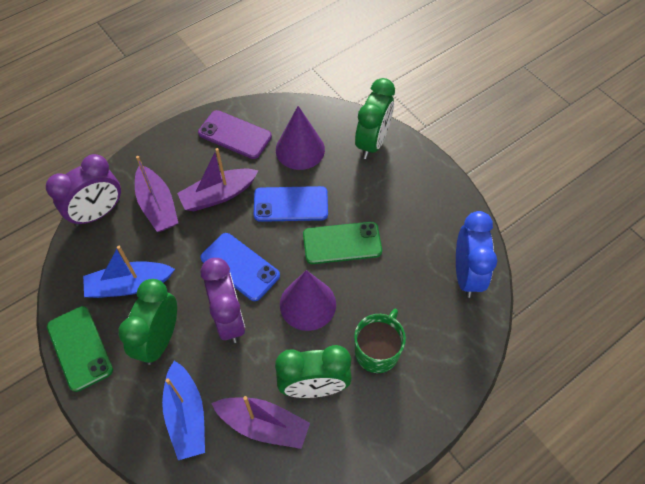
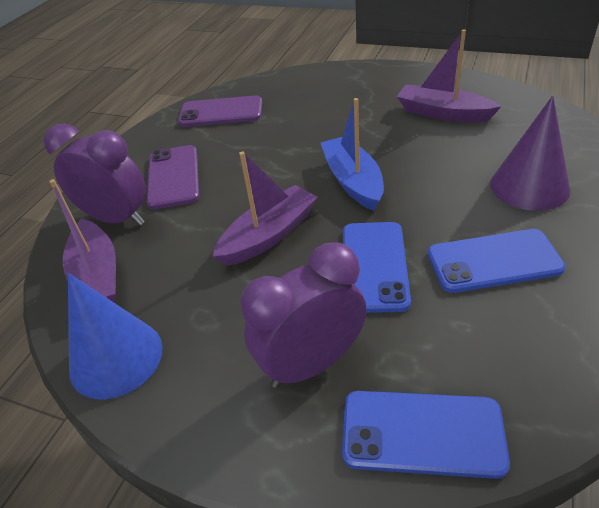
blue boat: [83,246,175,298] [162,361,205,460] = 2 -> [321,98,384,211] = 1
blue clock: [456,211,497,298] = 1 -> none = 0
blue cone: none = 0 -> [68,273,163,400] = 1
blue phone: [201,233,280,301] [254,186,328,222] = 2 -> [342,391,510,479] [343,222,411,313] [428,229,566,293] = 3
green clock: [118,279,177,365] [275,345,352,398] [355,78,395,159] = 3 -> none = 0
green mug: [354,308,406,373] = 1 -> none = 0
green phone: [47,306,113,392] [303,222,382,264] = 2 -> none = 0
purple cone: [276,106,325,170] [280,270,336,331] = 2 -> [491,96,571,211] = 1
purple phone: [198,110,272,159] = 1 -> [147,145,199,209] [178,95,262,127] = 2

